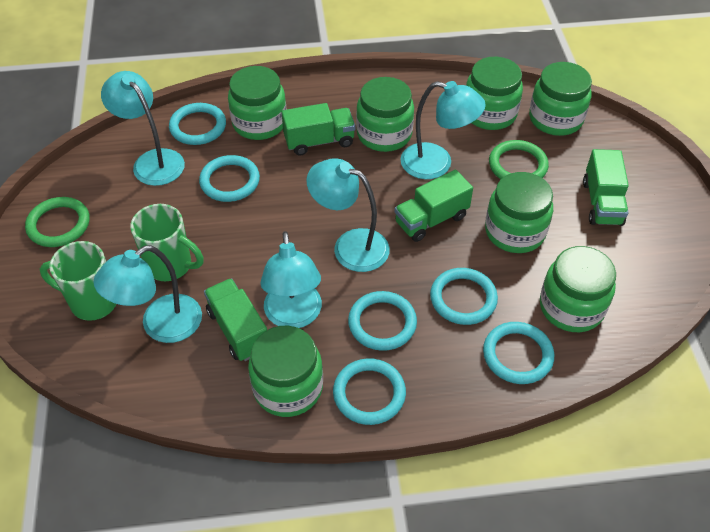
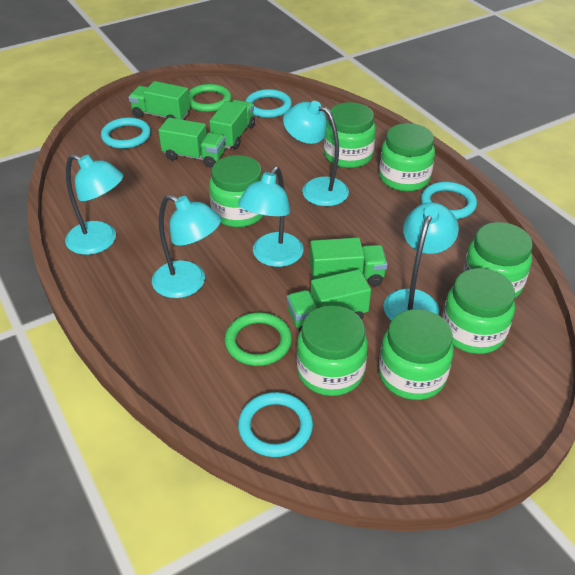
green mug: [40,241,116,321] [130,204,204,281] = 2 -> none = 0
green truck: [204,278,267,361] [282,103,355,155] [394,170,473,242] [583,149,629,226] = 4 -> [129,81,190,120] [158,118,225,167] [209,100,255,149] [287,269,371,332] [310,238,388,286] = 5
turquoise ring: [169,103,226,145] [199,155,260,202] [333,358,406,425] [348,291,417,351] [430,268,498,325] [483,322,554,384] = 6 -> [101,117,151,149] [238,392,313,457] [245,89,292,118] [421,182,477,219] = 4

